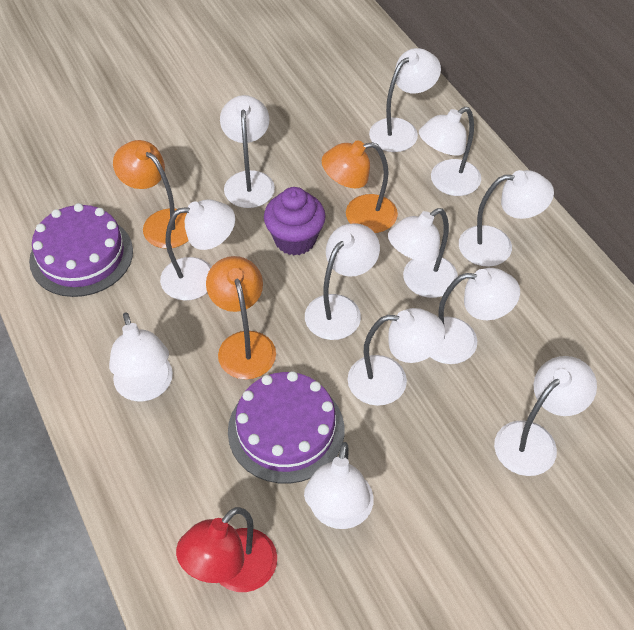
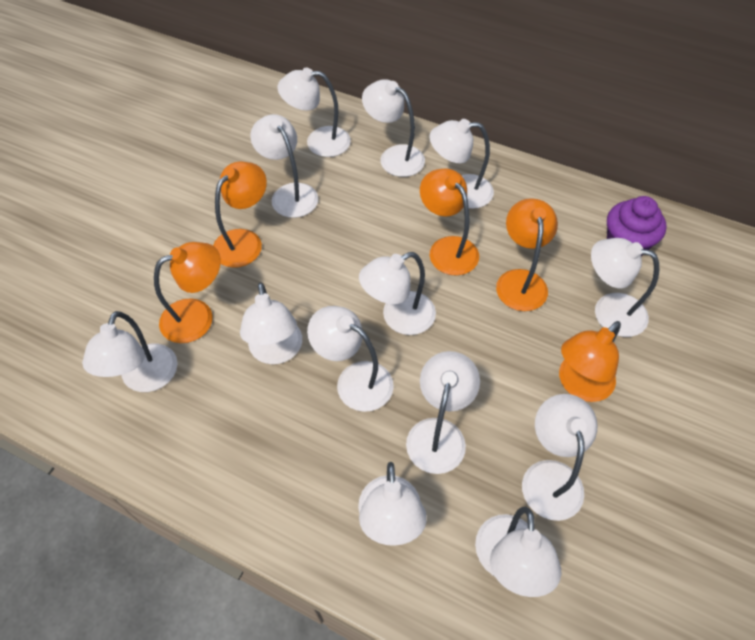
orange lamp: [113,140,189,248] [206,256,276,379] [322,140,398,233] = 3 -> [154,242,221,343] [213,161,267,268] [420,168,479,276] [496,198,558,311] [559,321,621,402] = 5
purple cake: [29,203,133,297] [228,371,344,484] = 2 -> none = 0
red lamp: [176,507,277,592] = 1 -> none = 0
white lamp: [109,312,173,402] [160,200,235,301] [220,95,275,208] [304,442,374,529] [305,223,380,340] [348,308,445,406] [369,48,441,152] [388,208,458,298] [419,107,481,196] [430,268,520,364] [459,170,554,267] [494,356,597,476] = 12 -> [82,311,177,392] [240,282,302,364] [250,114,318,218] [277,68,351,157] [307,306,394,412] [358,462,427,546] [359,252,436,335] [362,79,425,177] [406,351,480,474] [429,119,494,209] [475,507,561,597] [522,394,597,521] [591,238,659,337] = 13

